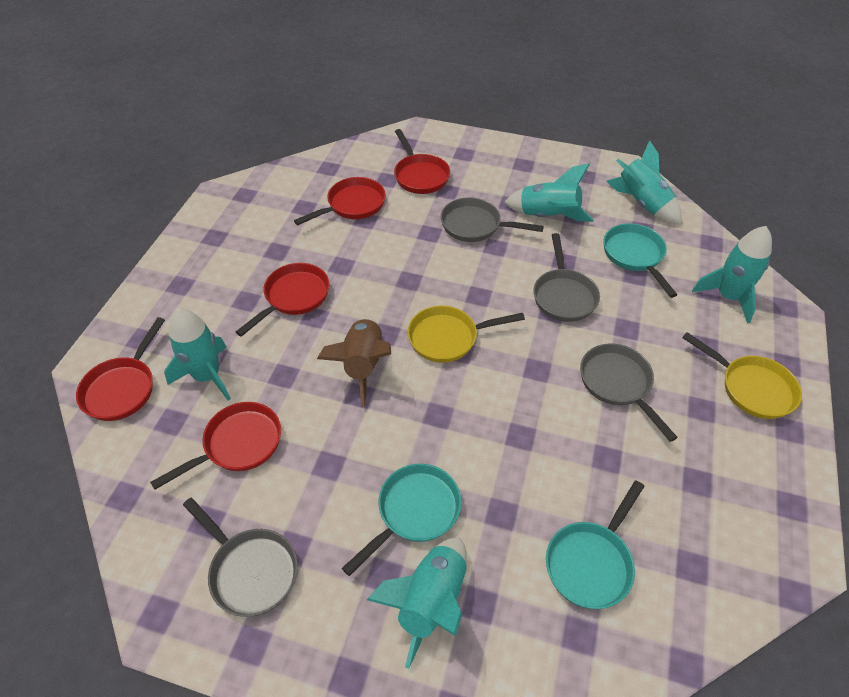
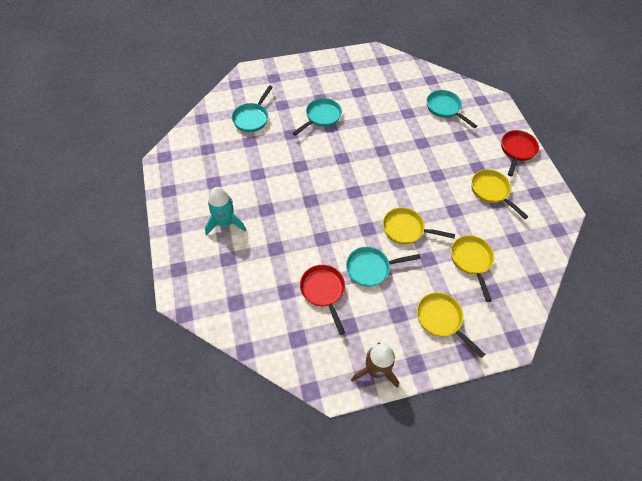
grey pan: [183,498,298,617] [441,197,544,242] [533,233,600,322] [580,344,678,442] = 4 -> none = 0
red pan: [76,317,165,421] [150,402,281,490] [236,263,330,337] [294,177,386,225] [394,129,450,194] = 5 -> [300,265,345,335] [501,130,539,176] = 2
turquoise pan: [342,464,462,576] [546,480,645,609] [603,224,677,298] = 3 -> [232,85,273,132] [293,98,342,136] [346,247,421,287] [426,90,477,128] = 4
turquoise rocket: [164,308,231,401] [367,538,467,669] [504,163,594,222] [606,141,681,224] [692,226,772,324] = 5 -> [205,187,246,236] = 1
yellow pan: [408,306,525,363] [682,332,802,419] = 2 -> [383,207,455,244] [417,292,486,358] [451,235,494,302] [471,169,529,219] = 4

